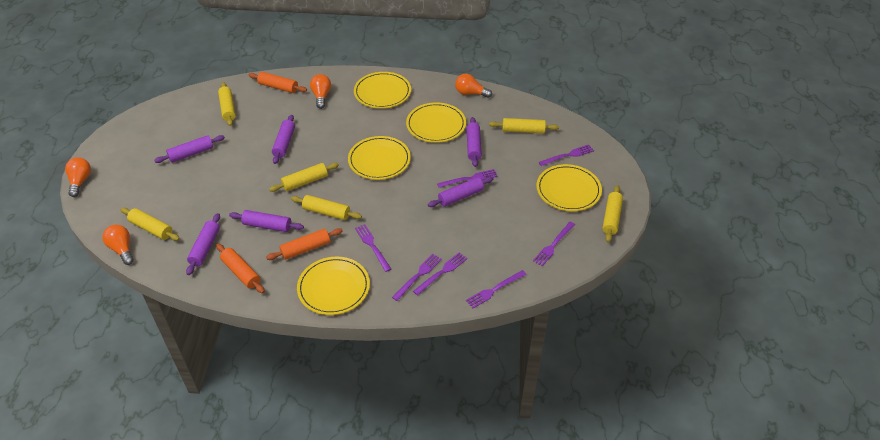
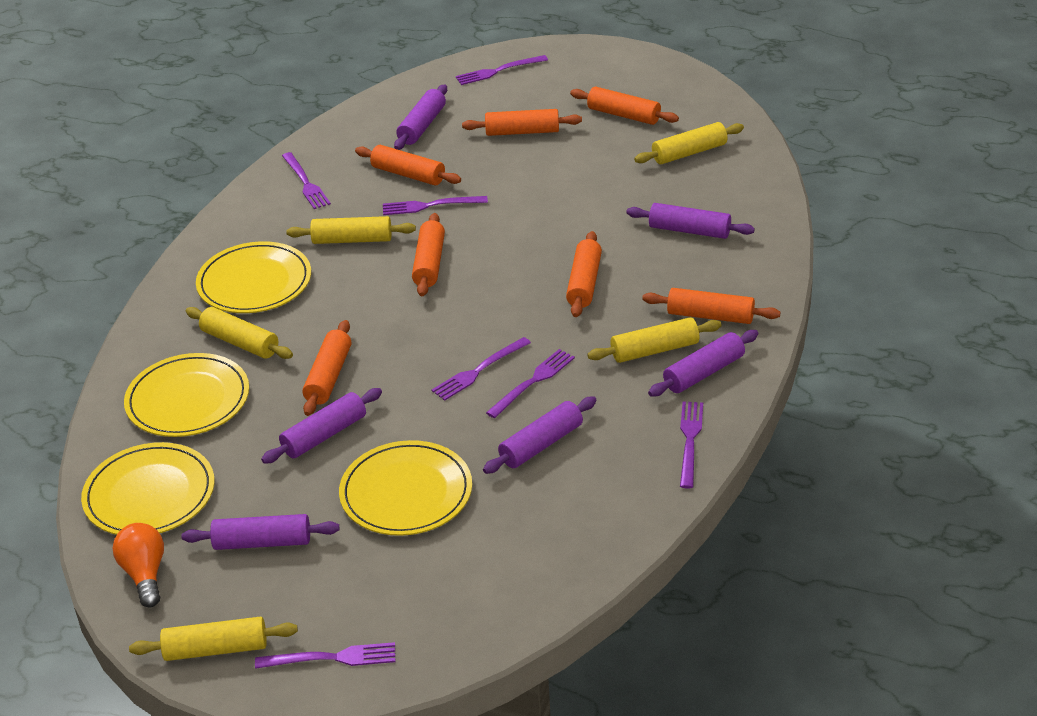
orange light bulb: [65,157,91,197] [102,225,134,265] [310,74,331,109] [455,74,492,98] = 4 -> [113,523,164,608] = 1
orange rolling pin: [216,244,265,294] [249,72,307,93] [266,228,343,260] = 3 -> [302,320,351,416] [355,145,461,186] [412,213,445,296] [462,109,582,136] [566,231,602,317] [570,87,679,125] [642,288,780,324] = 7
yellow plate: [297,257,370,315] [348,136,411,180] [354,72,411,109] [406,102,466,143] [536,164,602,211] = 5 -> [81,442,215,535] [124,353,249,437] [196,241,311,313] [339,440,472,536] = 4
yellow rolling pin: [121,208,180,241] [218,82,236,126] [269,163,339,192] [291,195,362,220] [489,118,559,134] [602,185,623,242] = 6 -> [129,617,298,661] [186,307,293,359] [286,216,416,244] [587,317,722,363] [634,122,744,164] = 5

